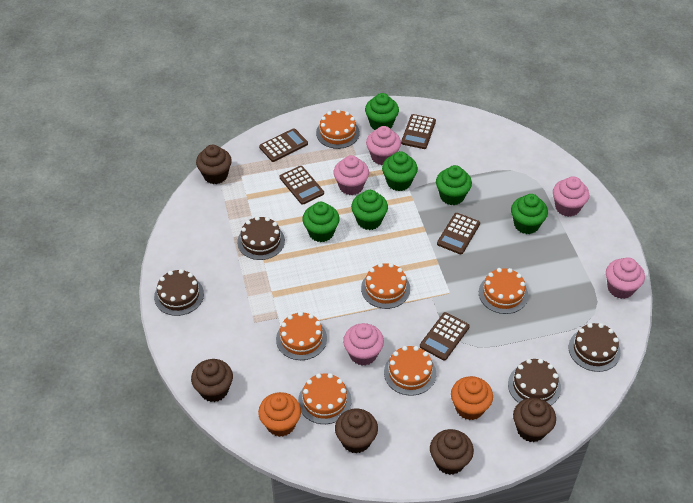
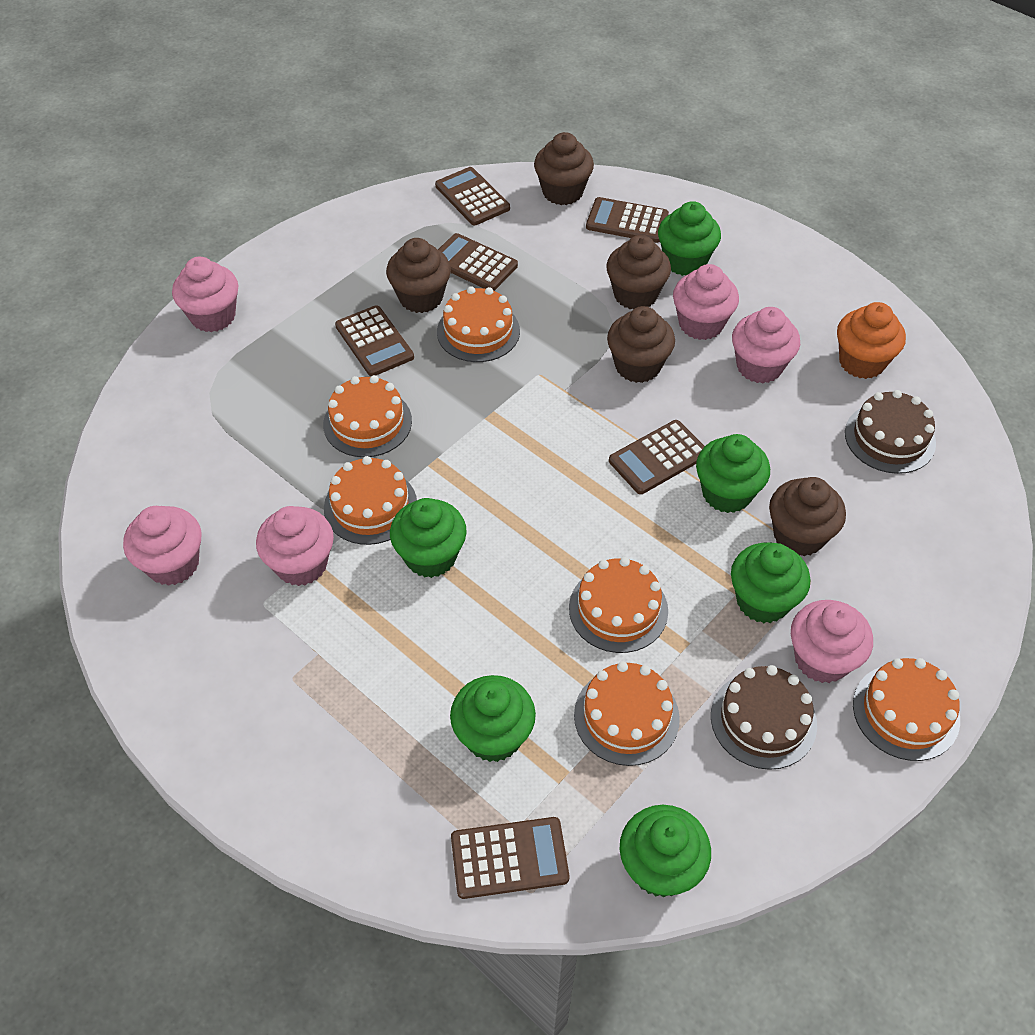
brown cake: [154,269,204,316] [237,216,285,260] [508,359,561,405] [569,323,621,372] = 4 -> [711,665,817,770] [845,390,936,474] = 2
brown calculator: [259,128,308,162] [280,166,324,205] [401,114,436,149] [420,312,470,361] [437,213,480,254] = 5 -> [335,305,414,376] [435,167,510,225] [438,233,518,291] [451,817,569,899] [586,197,669,243] [609,420,705,494] = 6
orange cupcake: [258,392,301,437] [451,376,493,420] = 2 -> [837,302,906,379] = 1
pink cupcake: [333,155,369,195] [343,323,384,366] [366,126,401,165] [553,176,589,217] [606,257,645,299] = 5 -> [123,506,202,586] [172,257,238,332] [256,506,334,586] [673,264,739,340] [732,307,800,383] [791,600,873,683] = 6

